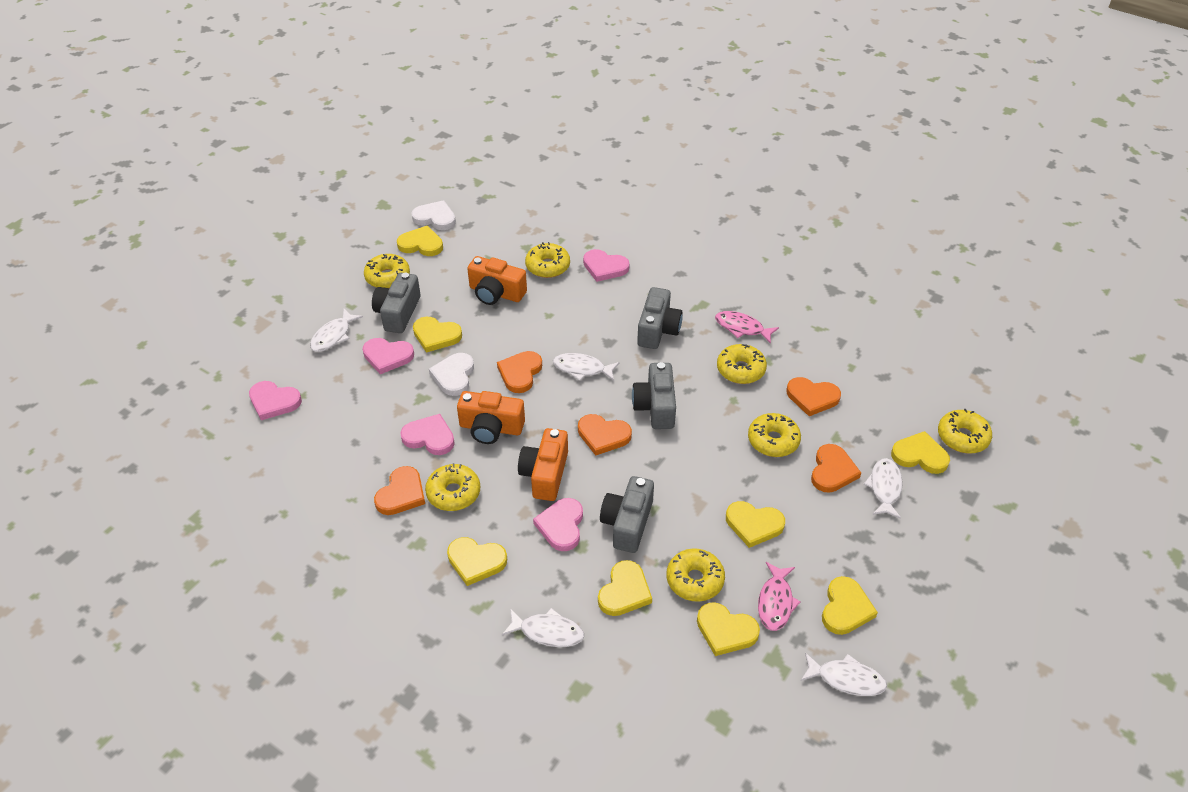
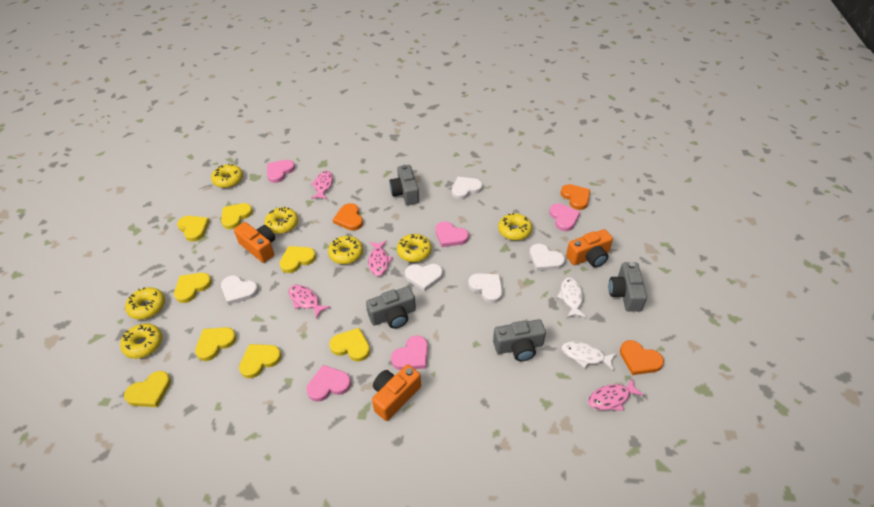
orange heart: [374,466,425,515] [497,351,542,393] [578,414,632,456] [786,377,841,416] [811,444,861,493] = 5 -> [333,203,363,231] [561,184,590,210] [620,340,664,375] = 3
pink fish: [715,311,779,344] [758,562,801,631] = 2 -> [288,285,330,318] [311,170,333,199] [368,241,393,276] [588,378,644,411] = 4
white fish: [310,309,363,352] [502,608,584,647] [553,353,619,381] [801,653,887,696] [864,458,903,519] = 5 -> [557,277,586,318] [562,341,617,371] = 2
white heart: [412,200,456,230] [429,353,474,396] = 2 -> [221,275,258,305] [405,264,443,292] [452,177,483,199] [468,273,503,303] [529,244,565,271] = 5

